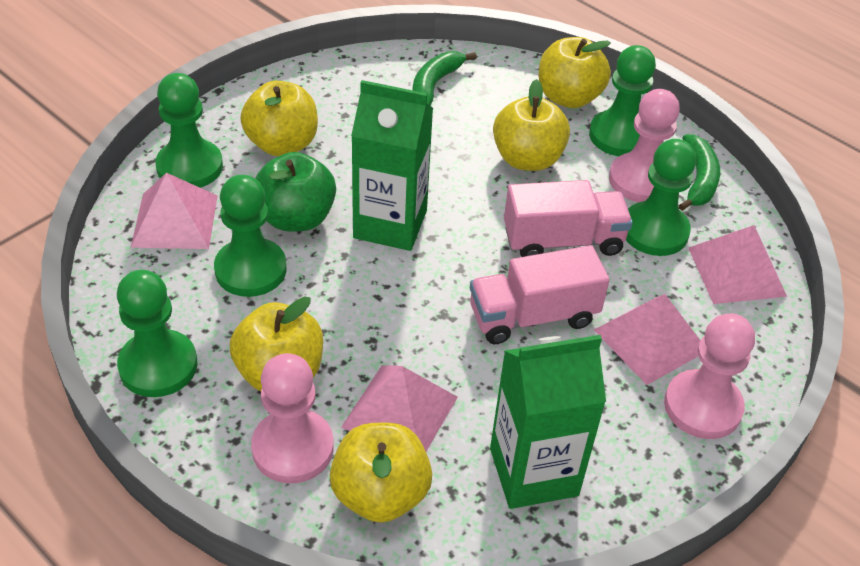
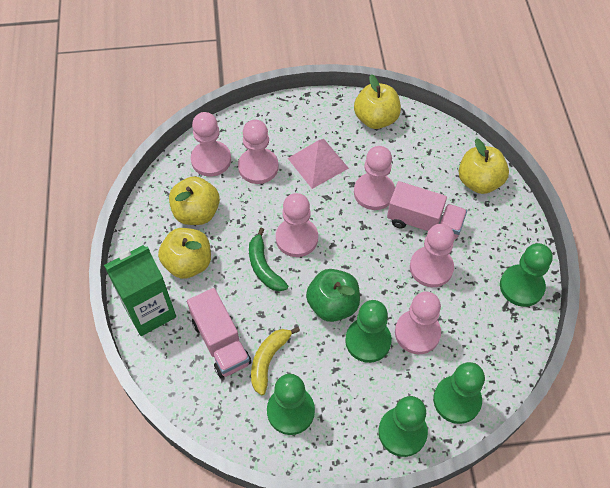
green banana: [413,51,477,106] [678,134,720,211] = 2 -> [249,228,288,292] = 1
green carton: [351,80,433,251] [490,335,606,509] = 2 -> [104,245,176,336] = 1
pink pawn: [251,353,334,483] [609,89,680,202] [664,313,755,439] = 3 -> [191,112,231,177] [238,120,279,184] [276,193,318,257] [354,146,395,210] [395,292,441,354] [410,224,455,287] = 6
pink pyramid: [131,173,218,249] [341,365,458,451] [594,294,701,385] [689,225,787,304] = 4 -> [288,139,349,189] = 1
yellow apple: [230,296,323,391] [240,81,318,156] [330,423,432,523] [493,79,570,171] [538,37,611,108] = 5 -> [158,228,211,279] [169,176,220,225] [354,74,401,129] [459,138,509,194] = 4
yellow banana: none = 0 -> [251,327,300,395] = 1

